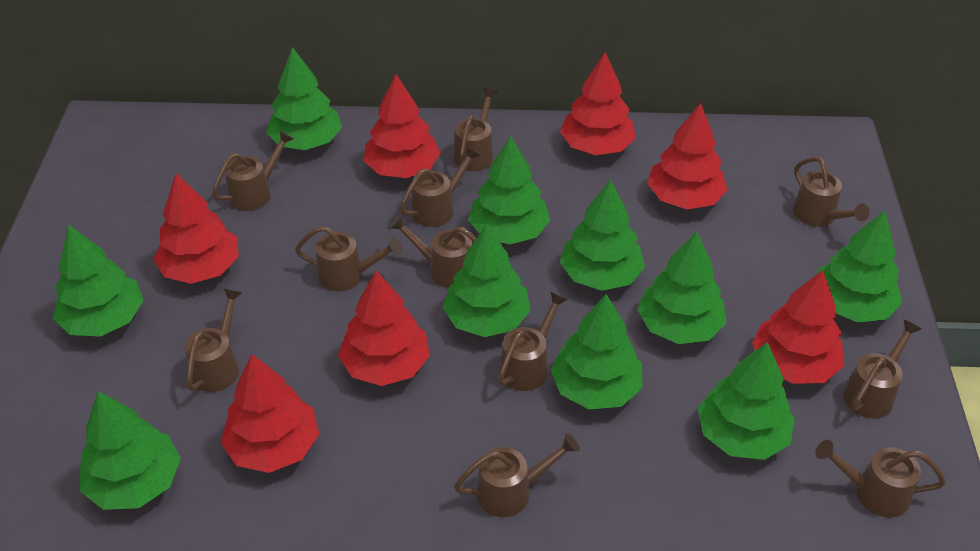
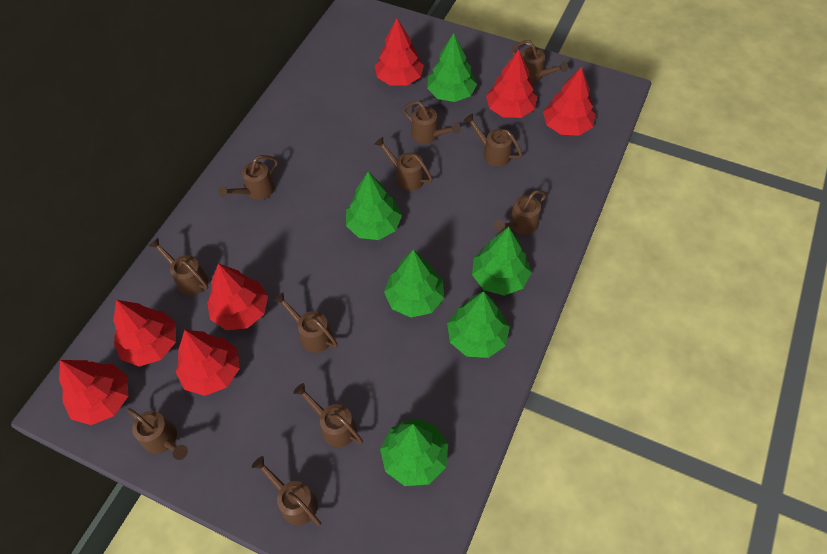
green tree: [53,225,144,337] [80,391,181,510] [266,47,342,150] [442,224,531,337] [468,136,550,244] [550,294,643,409] [560,180,645,291] [637,232,727,344] [698,342,795,460] [817,211,903,323] = 10 -> [346,172,402,240] [380,419,448,486] [384,249,444,317] [427,33,477,102] [447,291,510,358] [472,227,532,296] = 6

